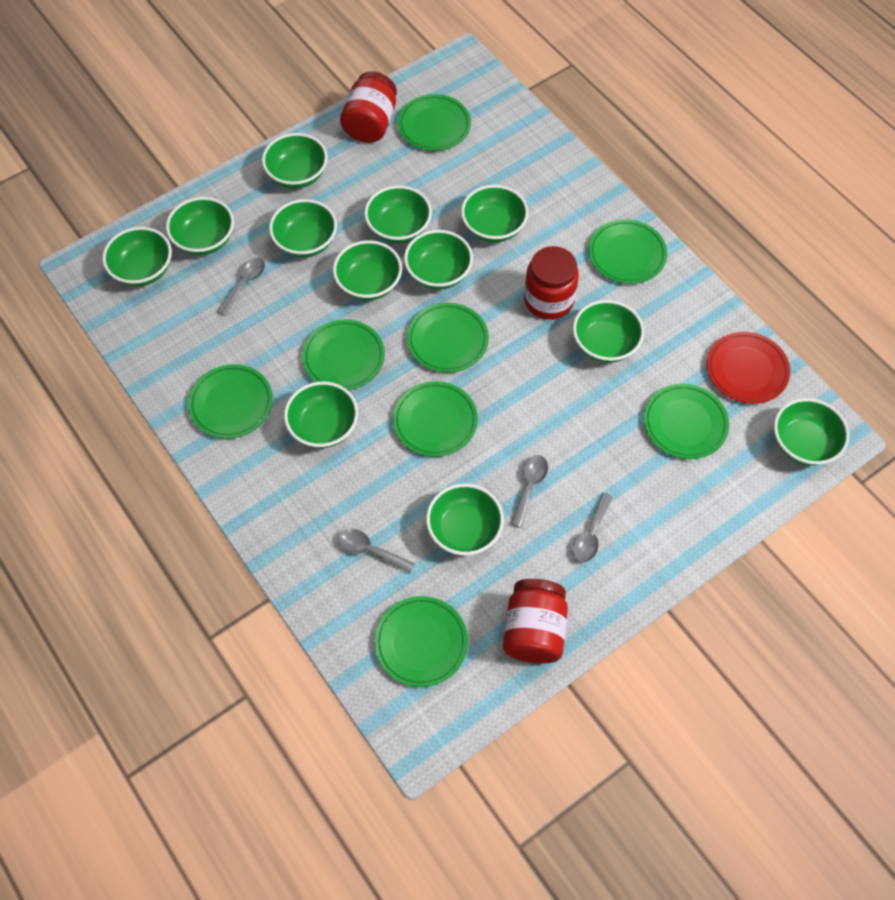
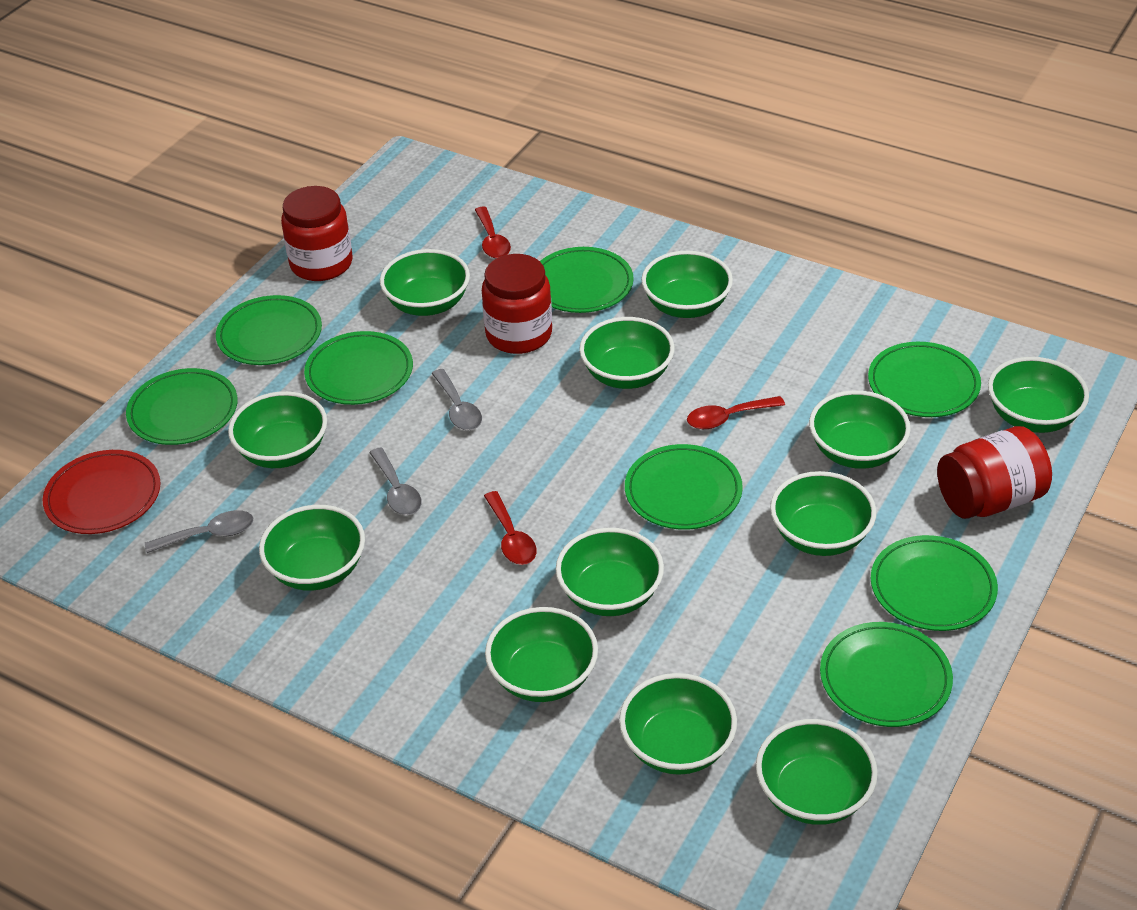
grey spoon: [217,257,265,316] [338,529,415,573] [511,455,548,528] [572,493,613,563] = 4 -> [145,510,253,553] [369,447,421,515] [431,369,482,431] = 3
red spoon: none = 0 -> [475,207,511,259] [484,491,537,565] [687,396,785,429] = 3

